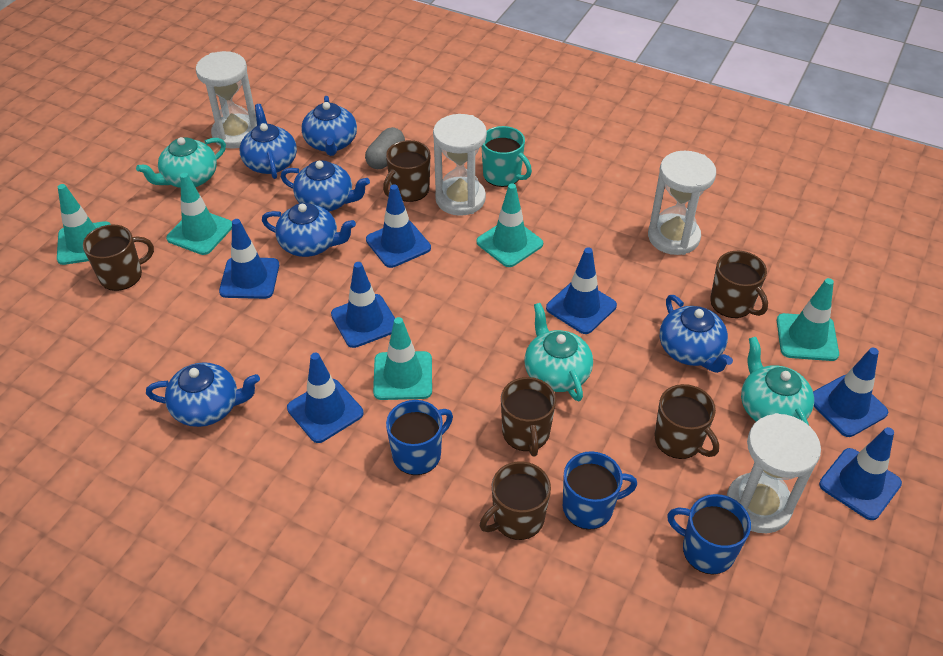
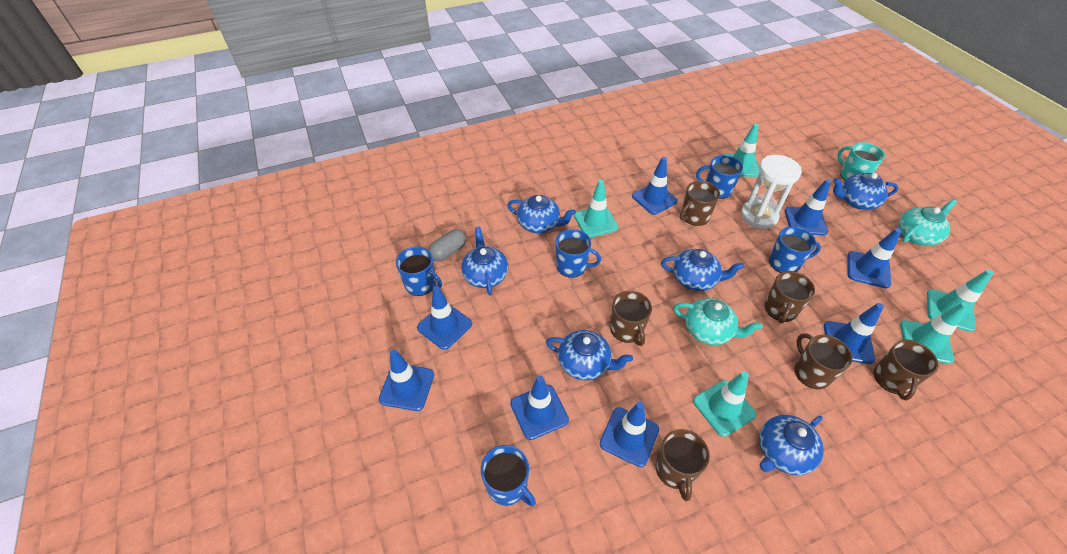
blue mug: [386,400,453,475] [563,451,637,530] [667,494,751,574] = 3 -> [396,247,442,296] [481,445,536,506] [555,229,601,278] [696,155,743,199] [769,226,821,273] = 5
blue traffic cone: [219,219,279,299] [287,353,364,443] [331,262,395,348] [366,184,431,268] [546,248,617,334] [813,348,888,437] [819,427,902,520] = 7 -> [379,349,434,411] [417,286,472,350] [511,375,569,440] [600,402,659,467] [632,157,678,215] [785,179,831,236] [824,303,884,364] [847,228,902,288] = 8
turquoise teapot: [136,137,226,188] [524,303,593,401] [741,337,814,425] = 3 -> [673,298,762,345] [899,199,957,246] = 2
white hourglass: [196,51,257,149] [433,114,487,216] [648,151,716,255] [727,413,821,533] = 4 -> [741,155,802,229] = 1

